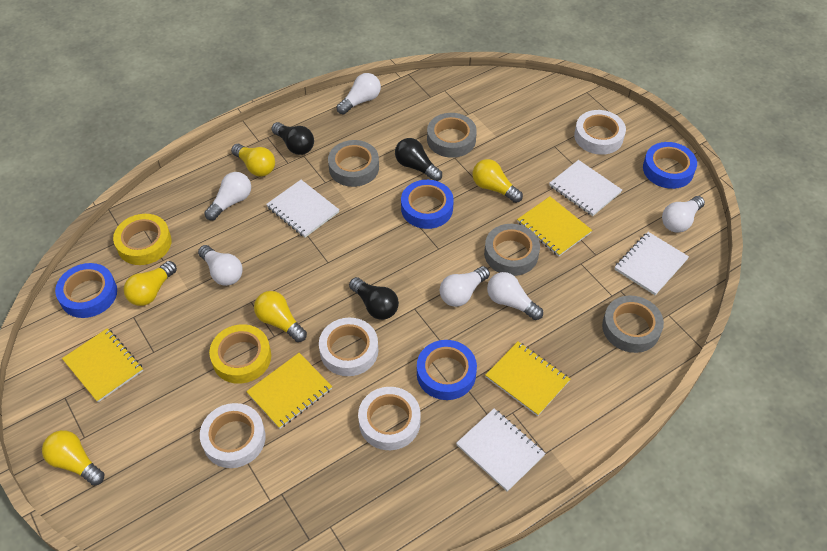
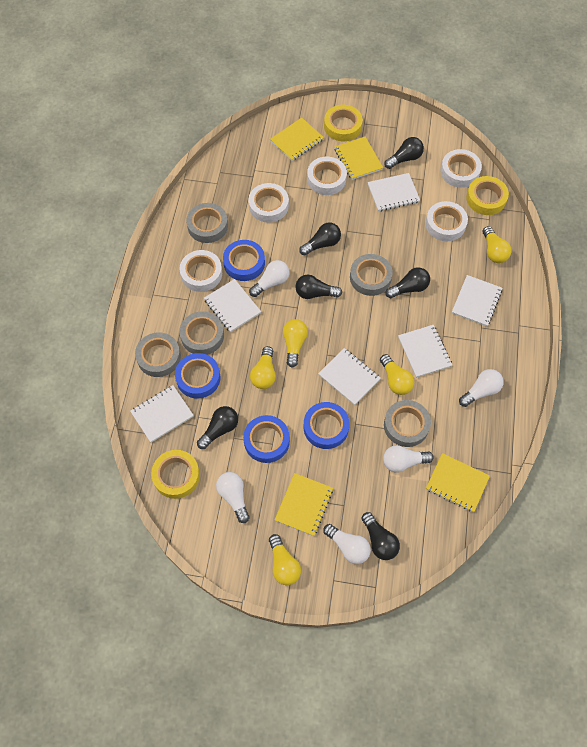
black light bulb: [271,122,314,155] [349,277,399,320] [395,138,442,181] = 3 -> [197,406,238,449] [295,275,342,299] [299,222,341,256] [361,512,400,560] [384,137,424,169] [385,267,430,298] = 6
grey tape: [328,140,379,187] [427,113,477,158] [484,224,540,276] [602,296,664,353] = 4 -> [135,332,181,377] [180,311,224,355] [186,203,228,243] [350,254,393,296] [384,400,431,447] = 5
white light bulb: [198,245,242,286] [204,172,251,221] [336,73,381,115] [440,266,490,307] [487,272,543,320] [662,196,705,233] = 6 -> [216,472,250,523] [249,260,289,297] [323,524,371,564] [383,445,434,472] [459,369,503,407] = 5
white notebook: [266,180,339,238] [456,408,546,492] [549,160,622,216] [614,232,689,295] = 4 -> [130,385,194,443] [204,279,261,332] [318,348,381,405] [368,173,420,211] [398,325,452,378] [452,275,502,326] = 6
white tape: [200,403,266,468] [319,318,378,376] [358,387,421,450] [574,110,626,155] = 4 -> [179,250,222,292] [249,183,289,223] [307,157,347,195] [425,201,468,241] [440,149,482,188] = 5
yellow tape: [113,214,172,265] [209,324,271,384] = 2 -> [151,450,200,499] [324,105,363,141] [466,176,509,215] = 3

